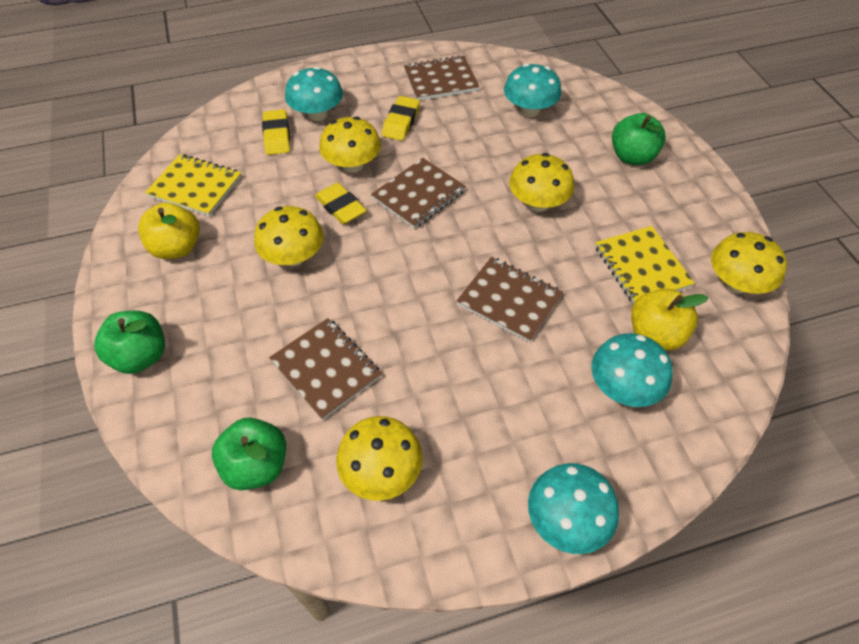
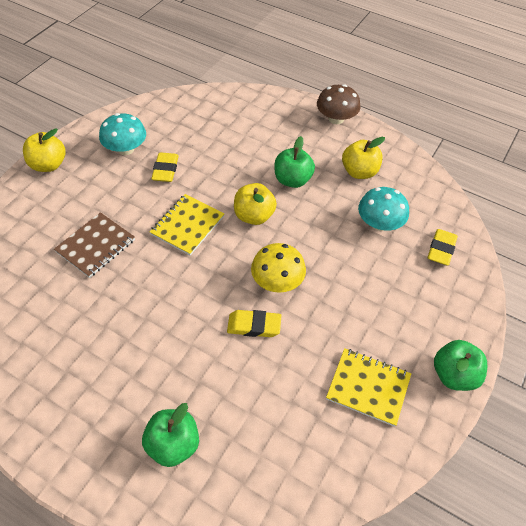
brown mushroom: none = 0 -> [317,84,361,124] = 1
brown notebook: [269,318,382,420] [371,158,466,229] [404,55,479,100] [457,257,563,342] = 4 -> [54,212,135,278] = 1
turquoise mushroom: [285,66,343,121] [504,63,561,117] [528,463,619,554] [591,333,673,407] = 4 -> [99,113,146,155] [358,187,409,231] = 2
yellow apple: [138,203,200,259] [631,289,708,351] = 2 -> [23,128,65,172] [234,183,277,225] [342,137,385,179] = 3
yellow mushroom: [254,206,324,266] [319,117,381,173] [336,416,423,501] [509,153,574,212] [711,232,787,294] = 5 -> [251,243,306,293] = 1

